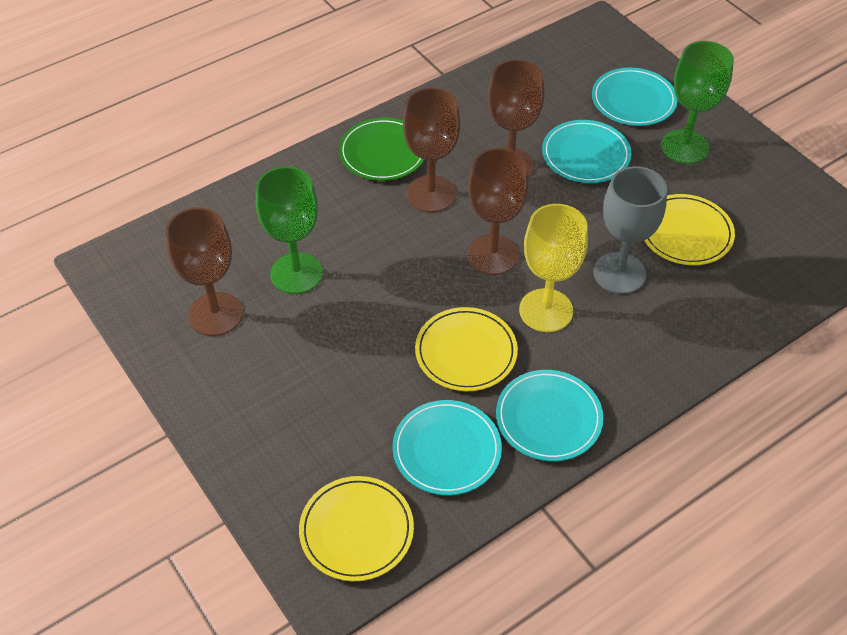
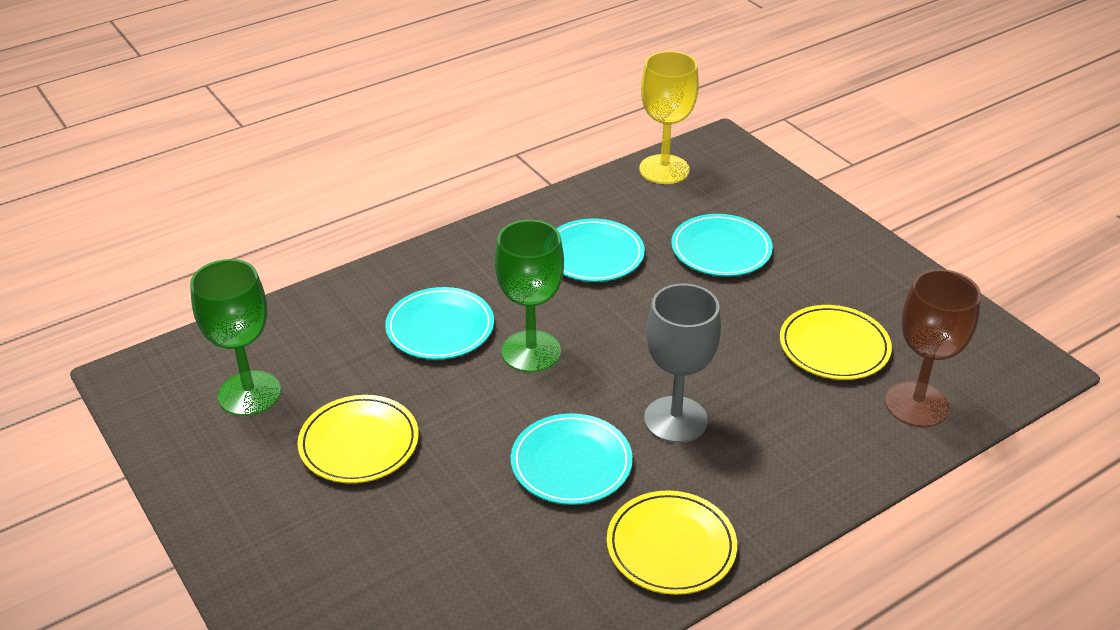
brown goblet: [166,207,243,336] [403,88,460,213] [467,148,529,275] [488,59,544,178] = 4 -> [885,269,981,427] = 1
green plate: [339,117,424,181] = 1 -> none = 0

